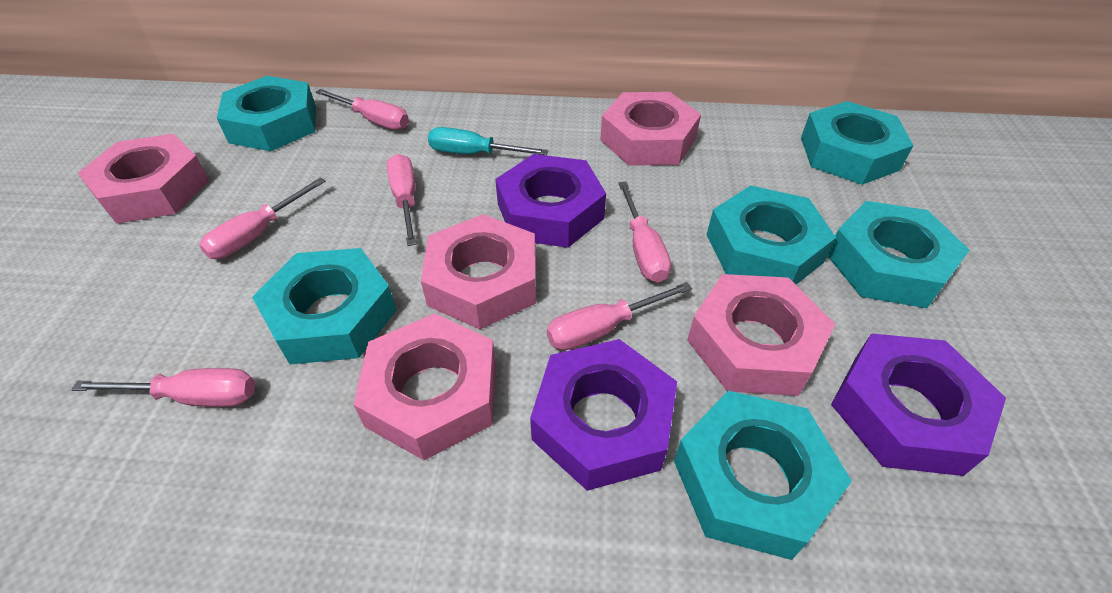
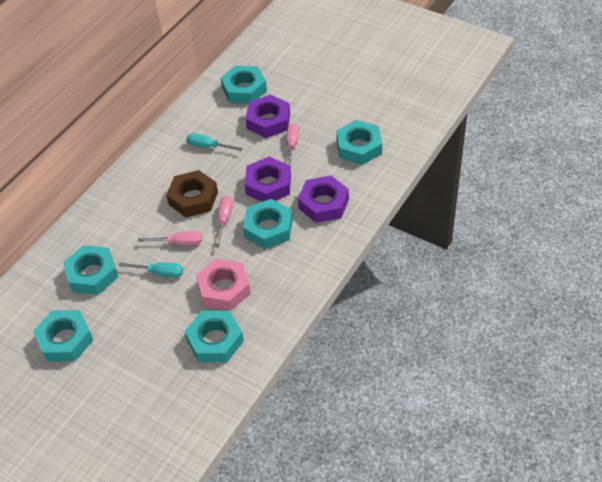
brown nut: none = 0 -> [166,170,218,217] = 1
pink nut: [78,134,210,224] [354,313,496,460] [421,214,536,329] [600,92,701,166] [687,274,835,396] = 5 -> [196,258,251,310] = 1
pink screwdriver: [71,368,255,407] [199,177,326,259] [316,89,409,130] [387,154,417,246] [547,282,692,350] [618,181,671,283] = 6 -> [138,231,202,245] [215,196,233,248] [287,123,299,169] = 3
turquoise screwdriver: [428,127,549,155] = 1 -> [118,262,183,278] [187,133,243,151] = 2

